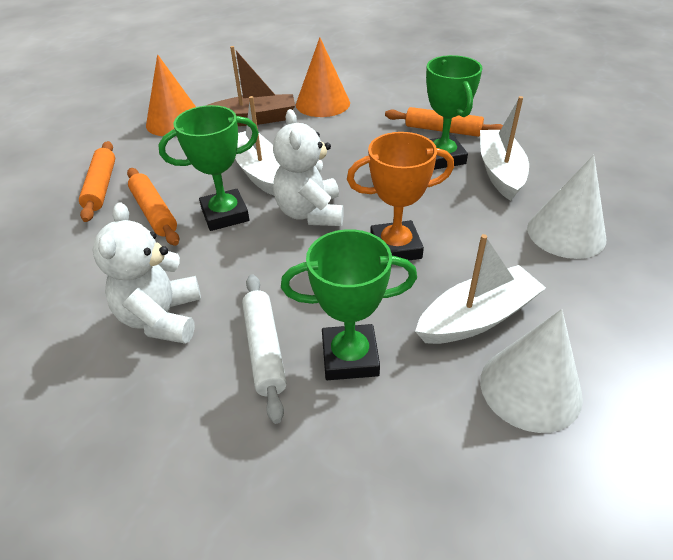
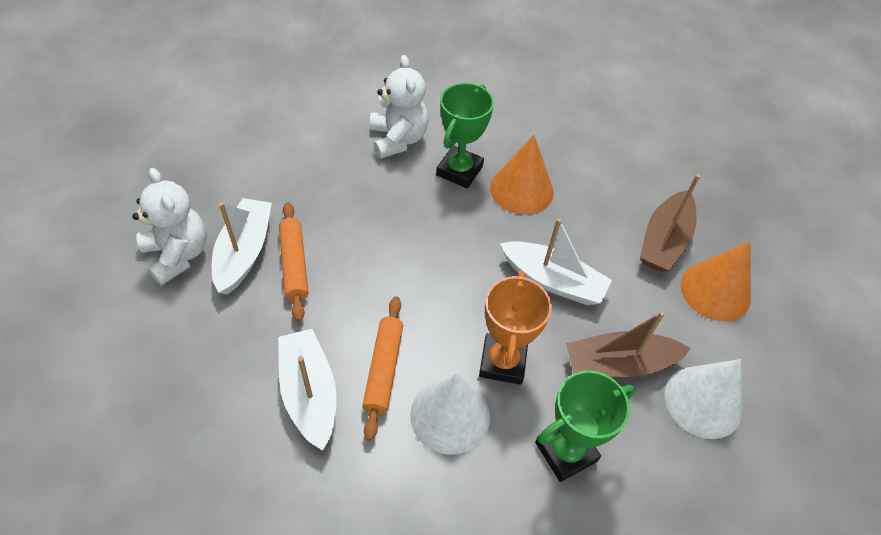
brown boat: [208,46,295,126] = 1 -> [566,311,691,378] [640,174,700,272] = 2
green trophy: [159,105,259,231] [281,229,417,380] [426,55,482,170] = 3 -> [436,83,494,188] [535,370,636,482] = 2
orange rolling pin: [79,141,115,222] [127,168,179,246] [385,107,503,137] = 3 -> [279,202,308,322] [362,296,403,441] = 2
white rolling pin: [242,274,287,424] = 1 -> none = 0

